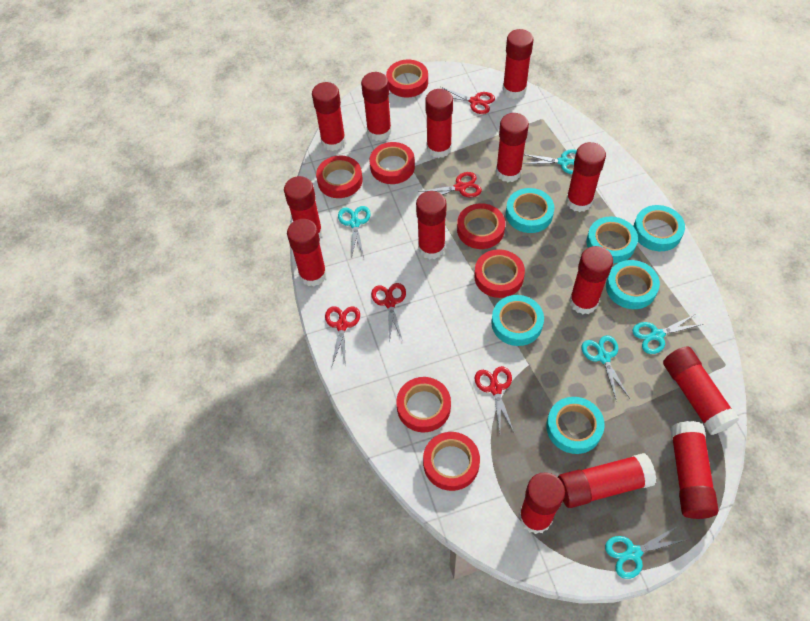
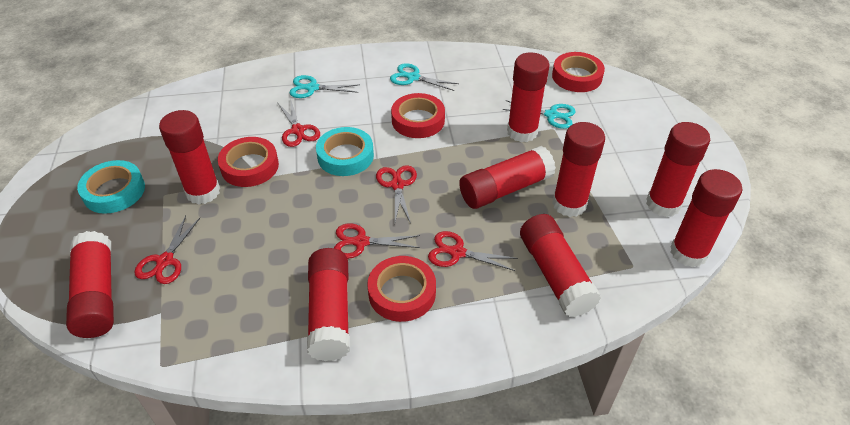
red glue stick: [284,176,323,238] [287,219,327,286] [312,82,346,151] [361,72,392,141] [416,191,446,259] [425,89,453,158] [496,113,529,182] [502,29,533,99] [519,472,565,534] [558,453,656,508] [566,142,606,212] [569,246,613,314] [663,346,739,435] [670,421,719,519] = 14 -> [66,231,114,338] [159,110,220,205] [307,248,349,361] [459,146,556,209] [507,52,550,142] [520,214,601,317] [552,122,605,217] [646,122,710,217] [670,169,742,267] = 9
red tape: [316,155,363,198] [370,142,415,184] [386,60,428,97] [396,377,451,432] [423,432,480,491] [457,203,505,249] [474,249,525,298] = 7 -> [218,137,279,187] [367,256,436,322] [391,93,445,138] [552,52,605,92] = 4
turquoise scissors: [338,206,371,259] [522,149,577,174] [582,335,630,402] [605,526,685,579] [632,314,703,354] = 5 -> [289,75,358,98] [390,63,459,91] [502,100,576,129] = 3
turquoise tape: [491,295,544,346] [506,188,554,233] [546,397,605,454] [586,217,638,263] [606,260,660,309] [633,205,685,251] = 6 -> [77,160,145,214] [316,127,374,176] = 2

